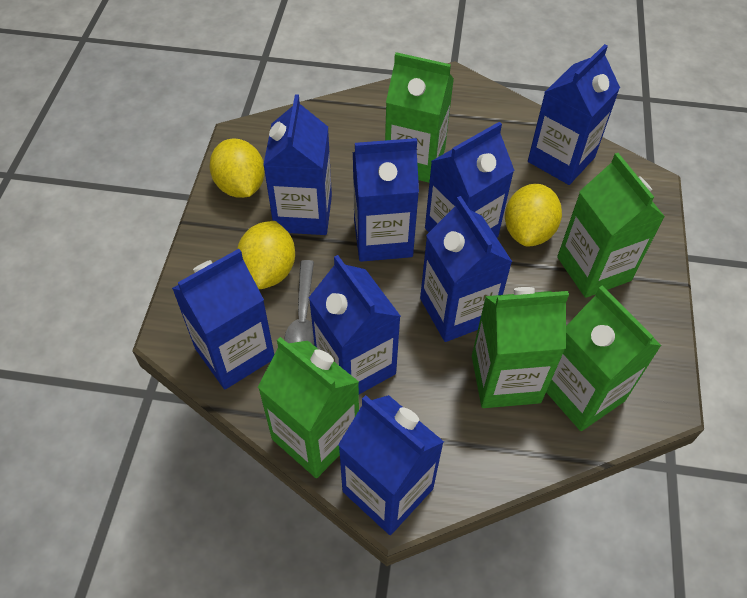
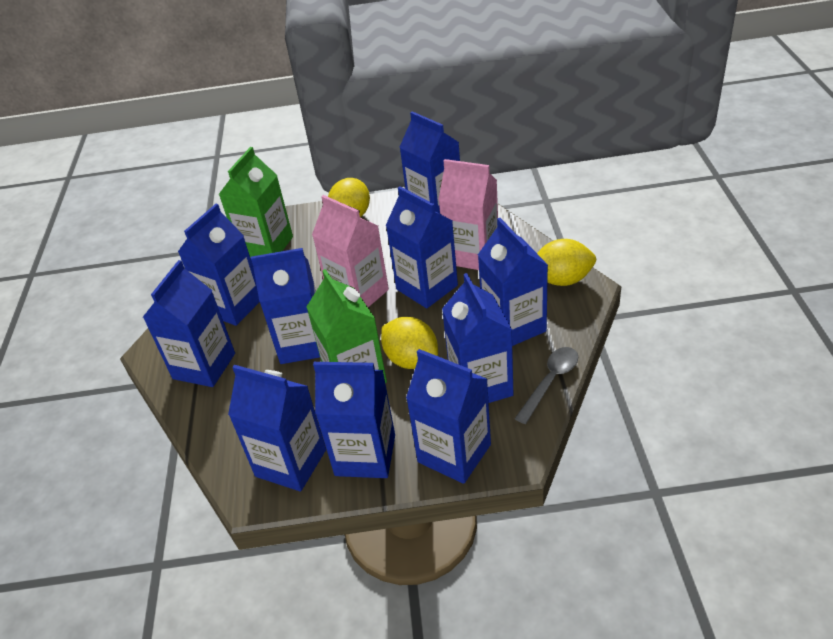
blue carton: [172,249,274,389] [263,94,332,235] [309,255,401,394] [338,395,444,535] [353,138,419,262] [420,196,512,342] [425,122,515,238] [528,44,620,185] = 8 -> [143,260,235,387] [178,204,259,326] [228,365,326,491] [251,248,320,364] [313,362,395,478] [386,186,458,308] [400,111,460,214] [406,349,491,484] [442,273,514,403] [478,218,548,346] = 10
green carton: [258,337,359,478] [385,52,454,183] [472,287,569,408] [546,286,662,431] [557,153,665,298] = 5 -> [219,147,293,257] [306,269,387,383] = 2
pink carton: none = 0 -> [312,195,389,307] [438,159,498,270] = 2

